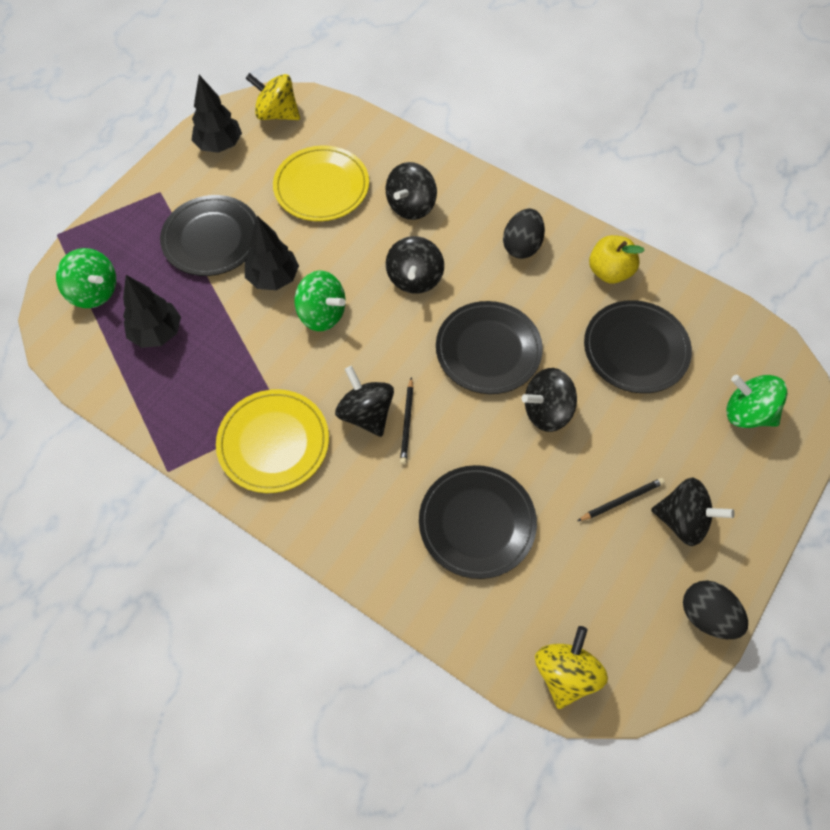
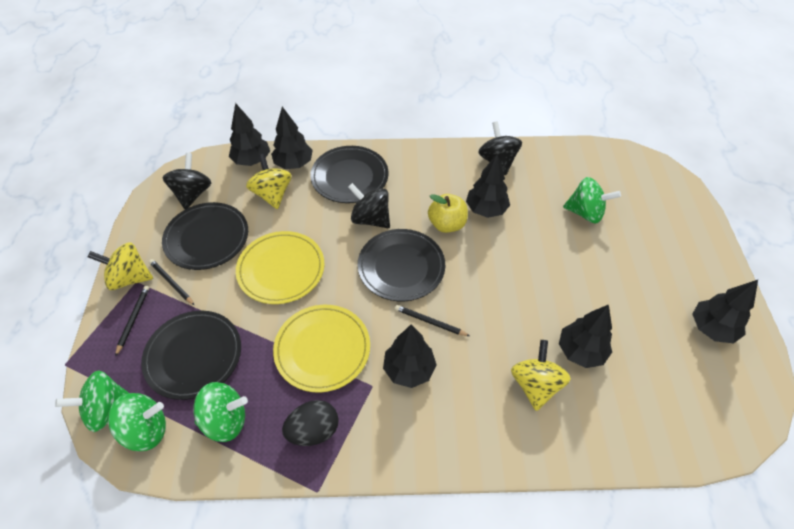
black egg: [503,209,545,259] [683,581,748,639] = 2 -> [282,400,339,446] = 1
black pencil: [400,377,414,464] [578,478,665,521] = 2 -> [115,285,149,357] [149,259,195,306] [395,305,470,336] = 3
black spinning top: [335,366,394,437] [386,162,437,220] [386,236,444,293] [522,368,577,432] [651,477,735,546] = 5 -> [162,153,211,209] [348,183,390,228] [478,121,522,175] = 3
black tree: [123,275,181,348] [192,75,242,153] [245,216,299,290] = 3 -> [229,103,270,166] [271,107,313,169] [383,325,437,388] [466,154,510,218] [559,304,612,368] [692,280,758,343] = 6
green spinning top: [56,248,116,308] [295,271,346,331] [726,375,787,428] = 3 -> [55,371,129,432] [108,393,166,451] [193,382,248,442] [563,177,621,224] = 4
yellow spinning top: [245,73,300,120] [535,626,608,709] = 2 -> [88,242,153,290] [246,154,292,209] [511,340,571,411] = 3

